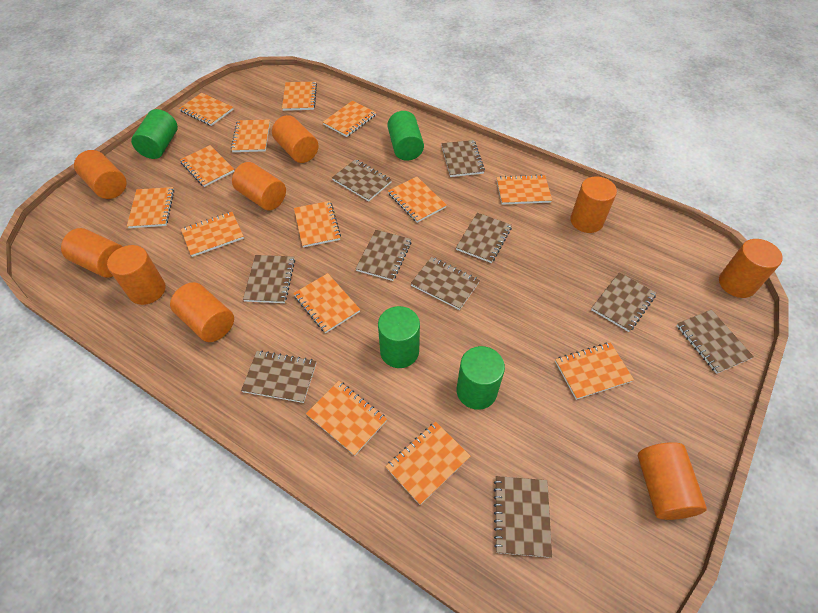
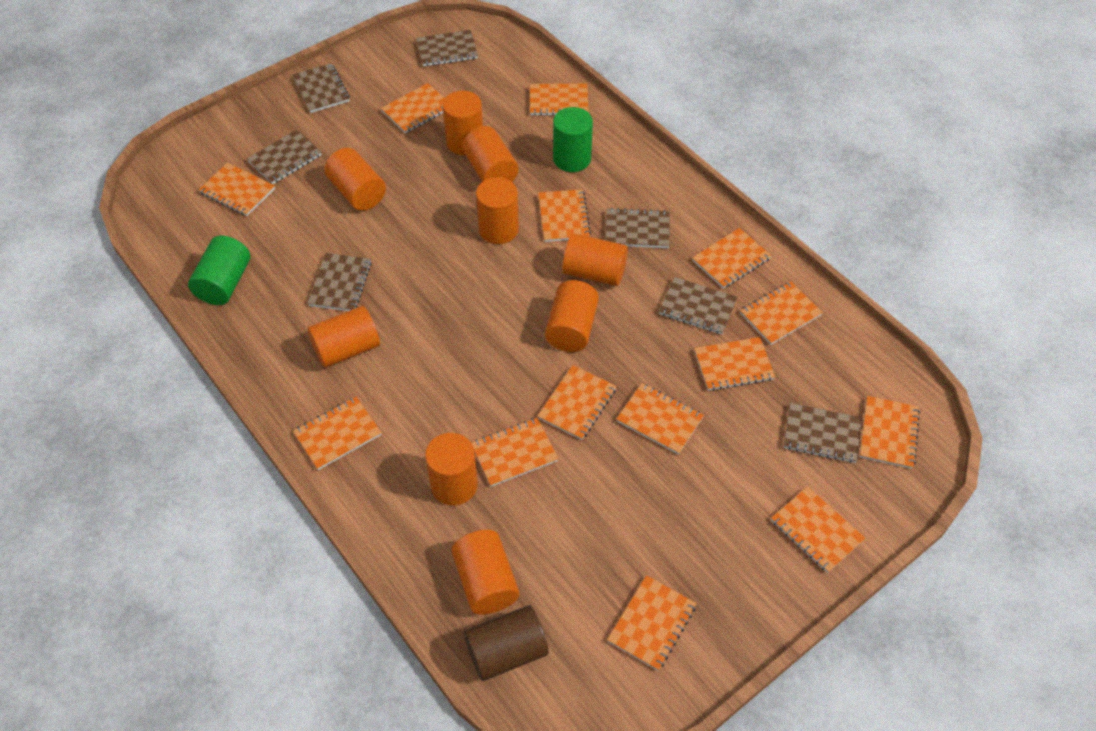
brown cylinder: none = 0 -> [464,605,549,681] = 1
brown notebook: [241,350,316,403] [243,255,295,303] [332,159,392,201] [356,230,412,281] [410,257,480,310] [441,140,485,177] [456,213,512,263] [494,476,552,558] [591,272,656,332] [676,309,754,374] = 10 -> [247,130,322,184] [292,63,350,113] [307,253,371,311] [416,30,478,66] [605,208,670,248] [659,277,738,334] [783,403,862,463] = 7
green cylinder: [131,109,178,159] [378,306,420,368] [387,111,424,161] [457,346,505,410] = 4 -> [188,236,250,305] [553,107,593,172] = 2

